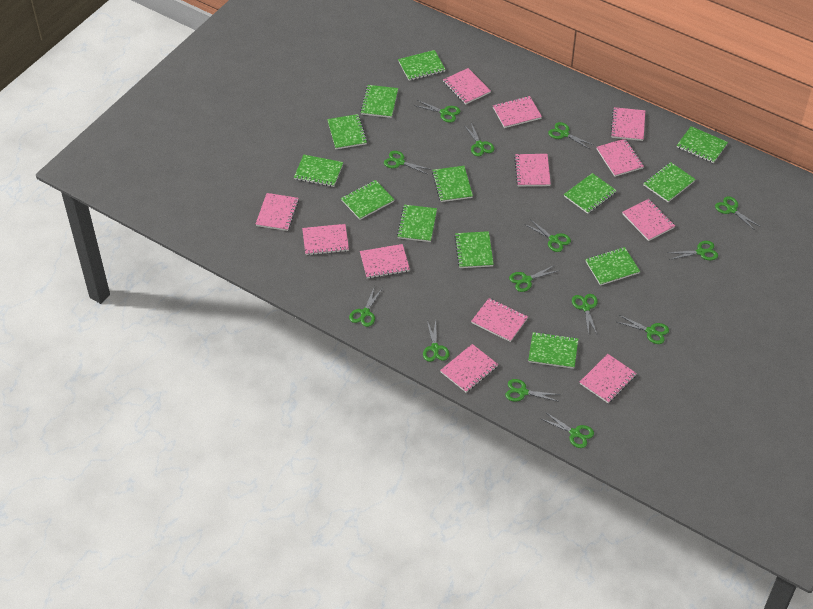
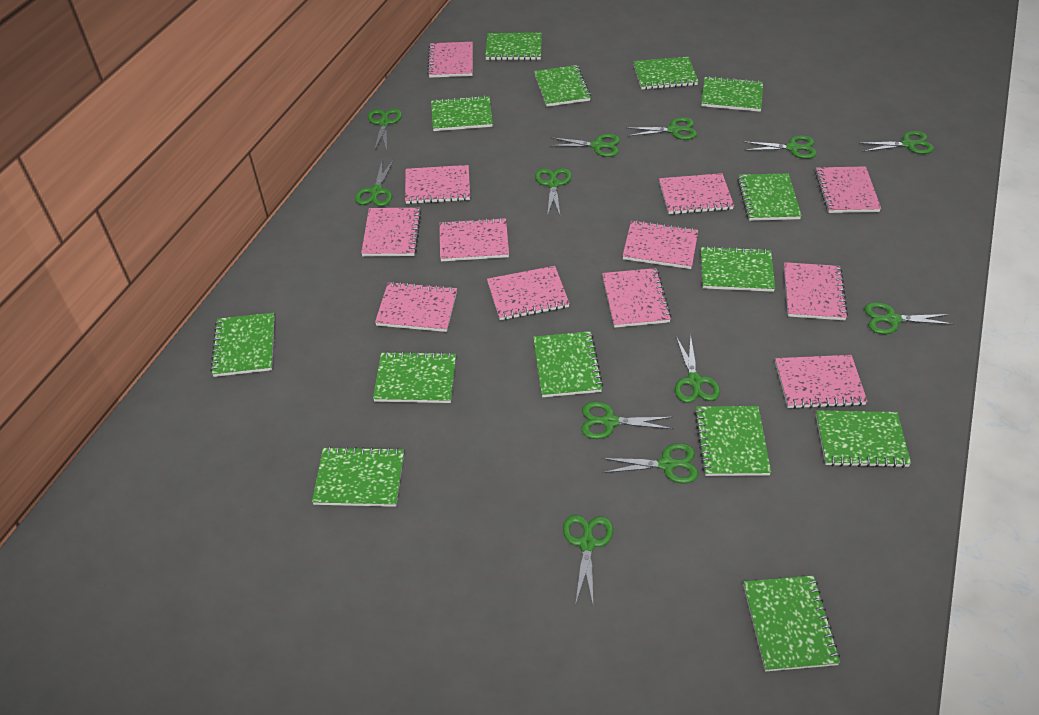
green notebook: [294,155,343,187] [327,114,367,149] [341,180,395,220] [360,85,398,118] [397,205,437,242] [398,50,446,81] [432,166,473,202] [454,231,494,268] [528,332,578,369] [564,173,617,214] [585,247,640,286] [643,162,696,202] [677,126,728,163] = 13 -> [210,312,275,377] [312,446,404,507] [373,351,456,403] [431,95,493,131] [485,33,542,60] [533,331,603,397] [534,65,591,107] [633,57,699,90] [694,406,771,476] [701,76,763,112] [701,246,775,292] [737,173,802,221] [743,576,840,671] [816,410,911,468] = 14
green scissors: [349,286,382,327] [384,151,432,174] [414,100,460,123] [423,320,449,362] [464,123,494,156] [505,379,560,402] [509,265,559,292] [526,219,571,252] [541,412,594,448] [548,122,594,149] [572,294,598,335] [617,315,669,344] [667,241,718,260] [715,196,759,229] = 14 -> [355,159,394,206] [368,109,402,151] [535,168,572,216] [549,134,620,157] [563,515,613,605] [581,401,673,439] [602,443,698,484] [628,117,697,140] [675,334,720,403] [744,135,817,159] [859,131,934,154] [864,302,954,334] = 12

